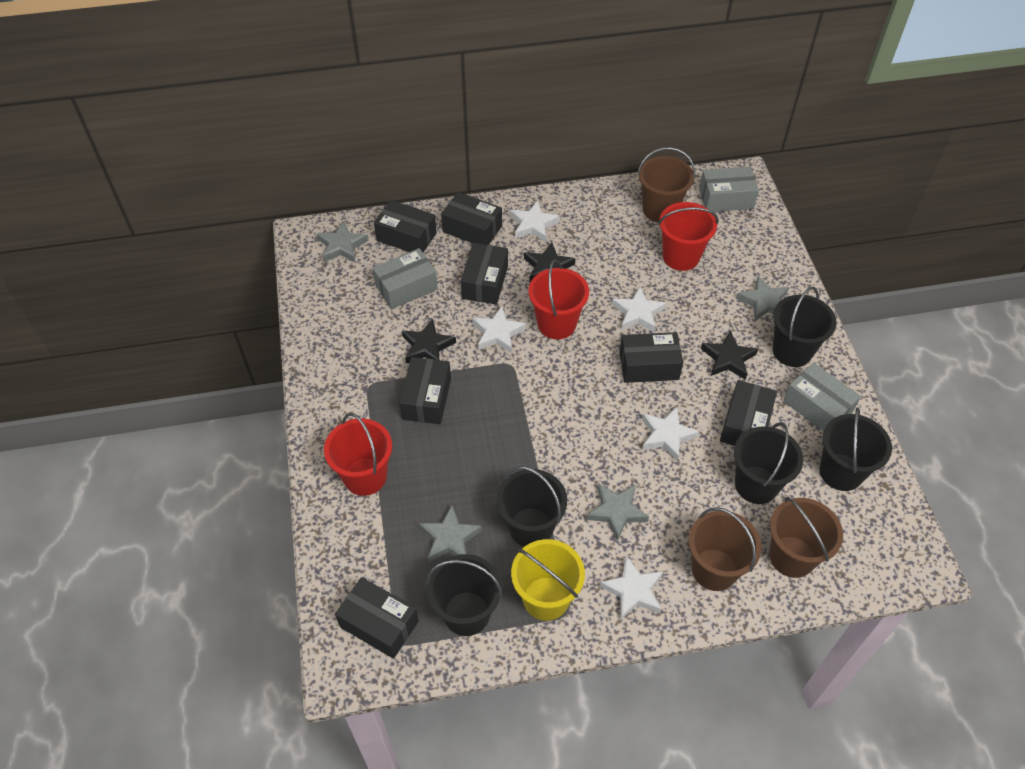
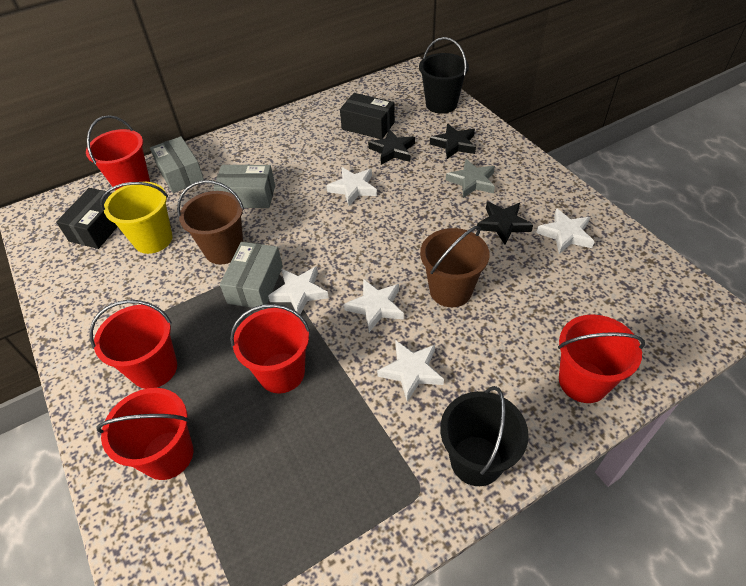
black box: [335,577,419,659] [374,200,437,252] [399,357,451,424] [441,192,502,245] [461,243,508,305] [619,332,683,383] [720,380,777,446] = 7 -> [56,188,118,249] [340,93,395,139] = 2
black bucket: [427,554,502,636] [497,466,567,547] [734,422,803,504] [773,287,837,367] [820,407,892,491] = 5 -> [419,37,469,114] [440,386,529,486] = 2
brown bucket: [637,147,695,222] [689,507,762,591] [769,497,843,578] = 3 -> [177,180,244,264] [420,225,490,307] = 2
grey star: [317,221,369,263] [419,505,482,563] [586,483,649,541] [736,276,789,321] = 4 -> [446,159,495,198] = 1
red bucket: [324,413,392,496] [529,259,589,339] [658,202,719,271] = 3 -> [86,115,150,191] [89,300,177,389] [96,388,193,480] [230,304,310,394] [558,314,645,403] = 5

